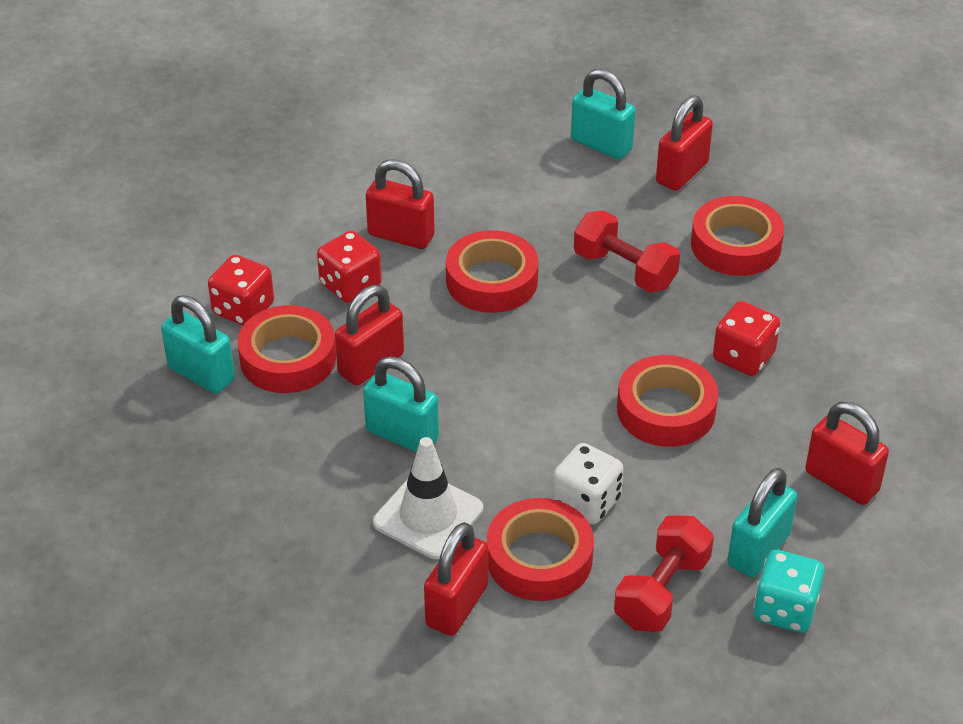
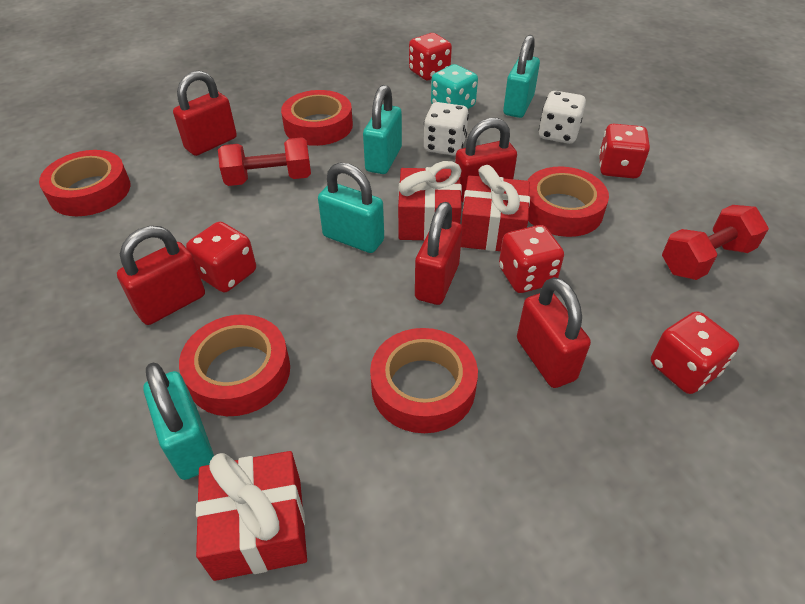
red dice: [208,255,274,325] [317,231,382,303] [713,301,780,376] = 3 -> [186,221,256,292] [409,33,452,80] [499,225,564,293] [599,124,650,179] [651,311,739,394] = 5
red gift: none = 0 -> [196,451,307,581] [398,161,462,240] [461,165,530,251] = 3
white dice: [552,443,623,525] = 1 -> [424,102,469,156] [539,91,586,144] = 2
white traffic cone: [373,437,483,559] = 1 -> none = 0

